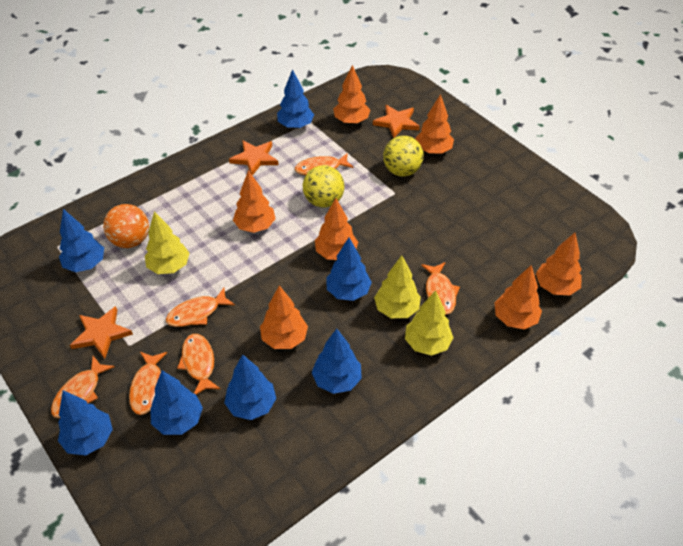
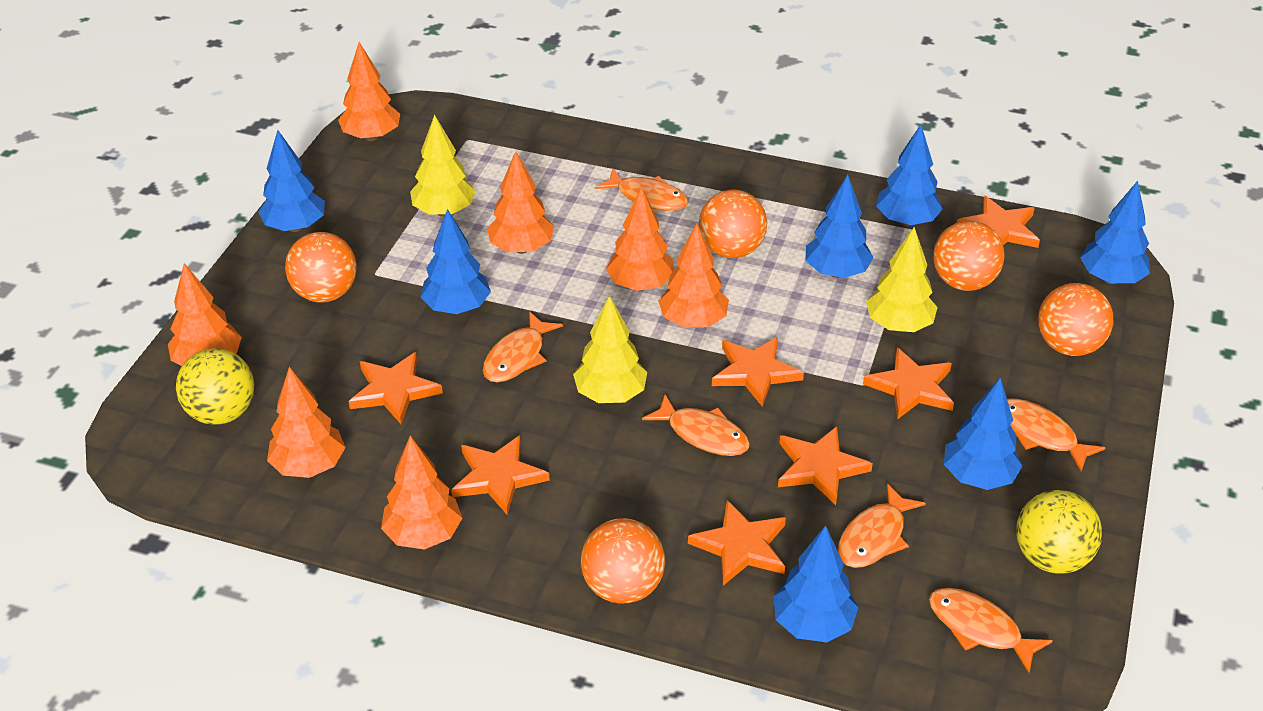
orange ball: [103,204,149,248] = 1 -> [285,232,357,303] [581,518,665,604] [699,190,767,258] [933,221,1004,291] [1038,283,1113,356] = 5
orange star: [70,306,133,359] [229,140,278,176] [373,105,420,138] = 3 -> [348,352,443,424] [451,435,550,515] [688,500,786,586] [712,337,804,407] [778,426,873,505] [863,347,954,420] [957,196,1040,248] = 7

